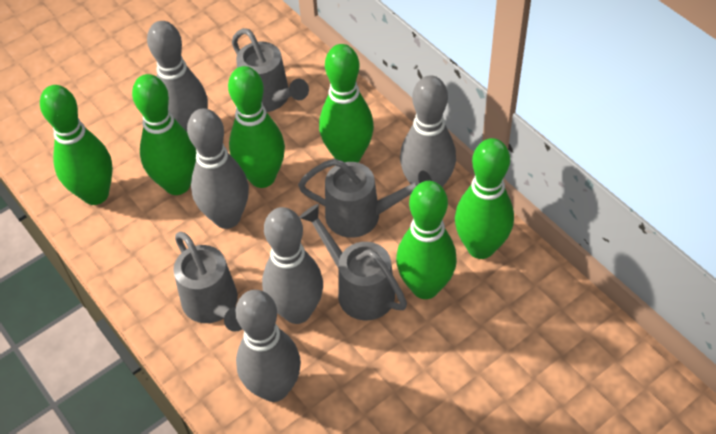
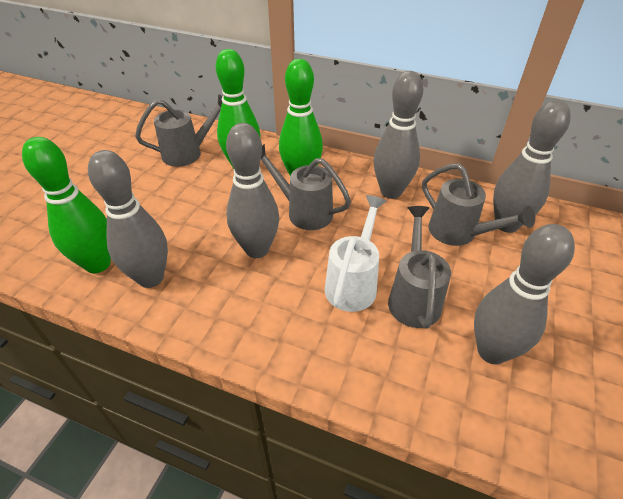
green bowling pin: [40,85,113,205] [132,74,196,195] [228,66,285,188] [319,44,374,163] [396,181,457,299] [455,138,514,259] = 6 -> [22,137,111,273] [216,49,260,169] [279,59,323,175] = 3
white watering can: none = 0 -> [325,195,386,312] = 1

